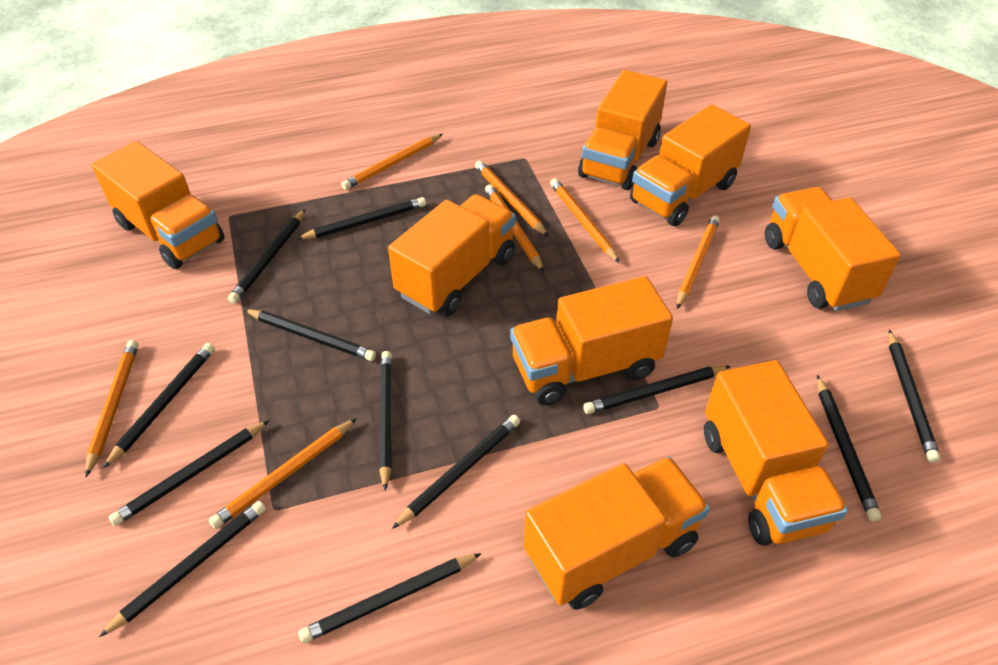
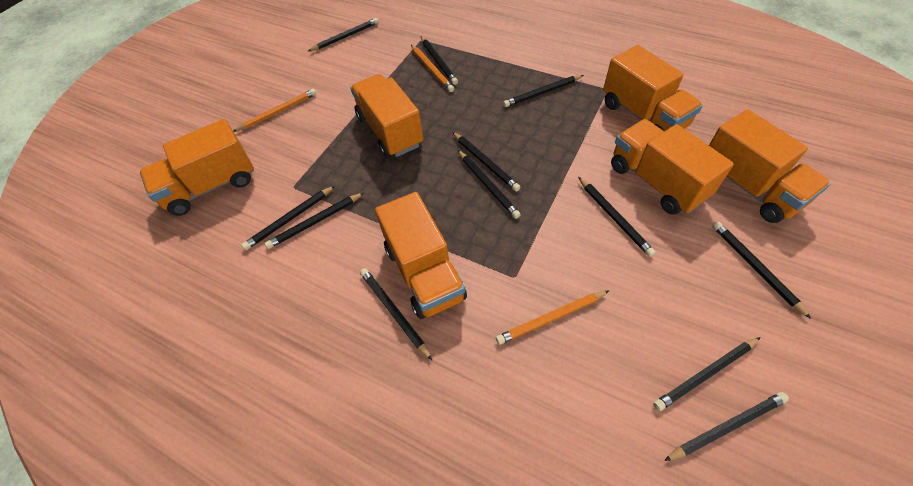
orange pencil: [85,340,139,477] [209,418,357,529] [341,134,443,190] [475,160,549,237] [485,184,544,272] [550,178,620,263] [677,215,720,309] = 7 -> [233,89,317,132] [411,45,454,92] [496,291,609,345] = 3
orange truck: [92,141,225,269] [388,194,516,316] [510,276,673,405] [524,456,710,610] [578,70,667,190] [630,105,751,226] [704,360,848,546] [765,187,901,311] = 8 -> [140,119,254,216] [350,74,423,158] [375,192,467,319] [603,45,703,132] [611,119,734,215] [709,109,831,223] = 6

